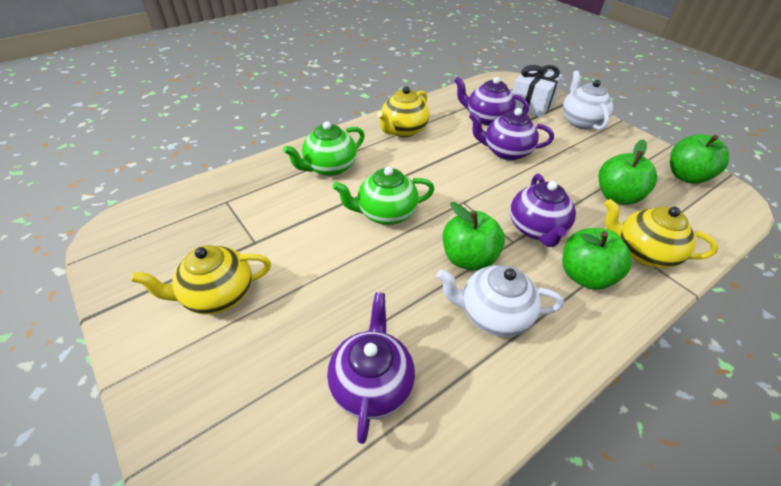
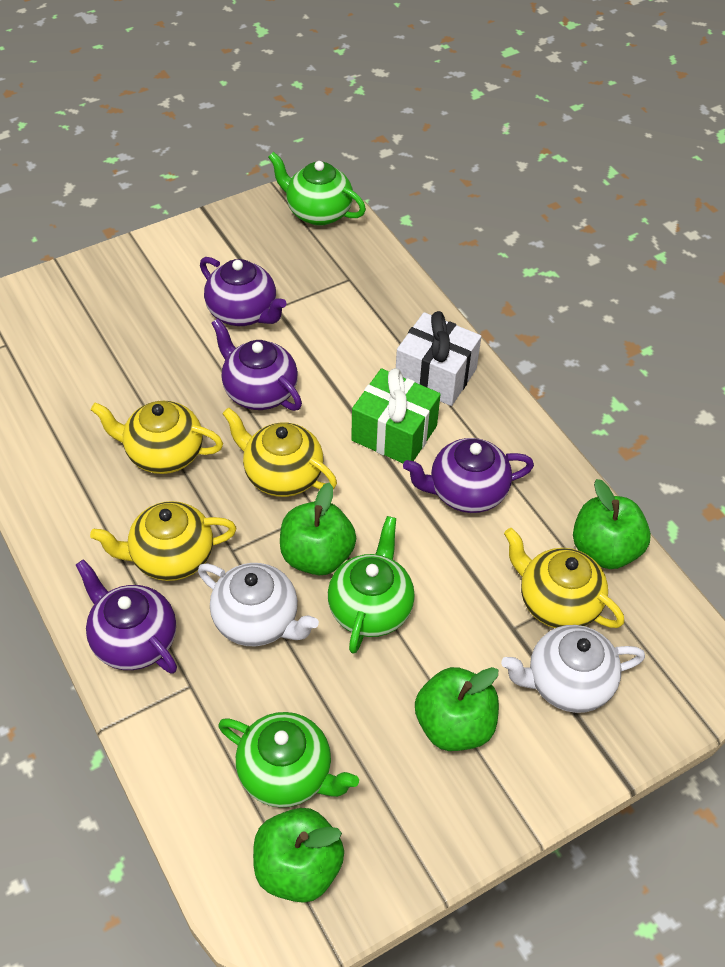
green gift: none = 0 -> [351,368,441,463] = 1
green teapot: [283,121,365,176] [333,167,435,225] = 2 -> [218,712,359,808] [268,152,366,226] [328,516,415,654] = 3
yellow teapot: [131,245,271,314] [377,86,429,137] [605,199,719,268] = 3 -> [90,501,236,581] [91,401,223,474] [222,408,337,497] [504,528,624,628] = 4

